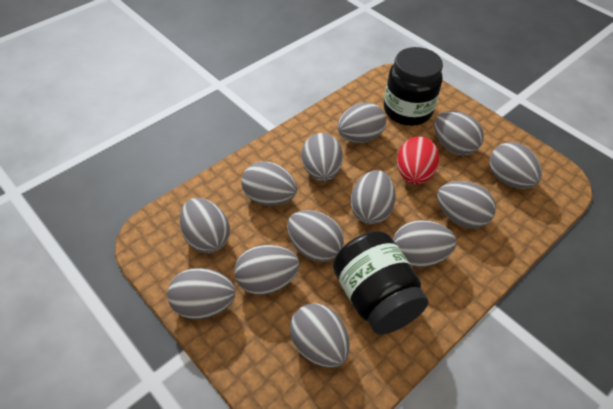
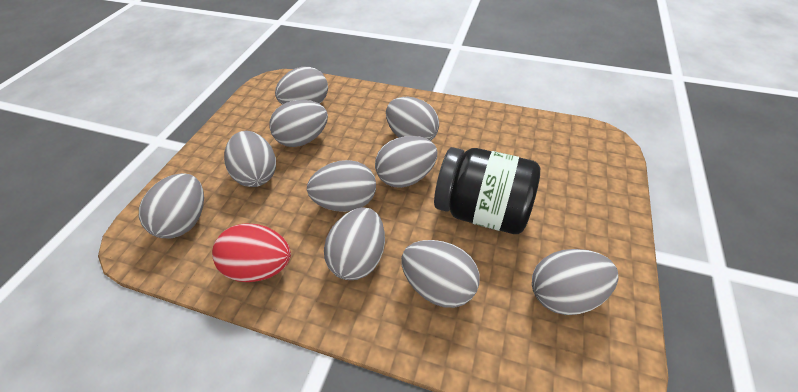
black jar: [333,231,428,335] [384,47,443,126] = 2 -> [434,147,540,234] = 1
grey egg: [167,268,235,319] [180,198,230,253] [234,245,299,295] [242,161,297,206] [287,210,344,262] [290,303,350,368] [302,133,343,181] [337,102,386,143] [351,170,395,224] [393,220,456,267] [434,111,484,155] [437,181,496,228] [490,142,542,189] = 13 -> [139,173,204,238] [224,131,276,187] [269,100,328,147] [275,67,328,105] [307,160,376,212] [324,208,385,280] [375,136,437,188] [386,96,439,141] [401,240,480,308] [532,249,618,315] = 10

